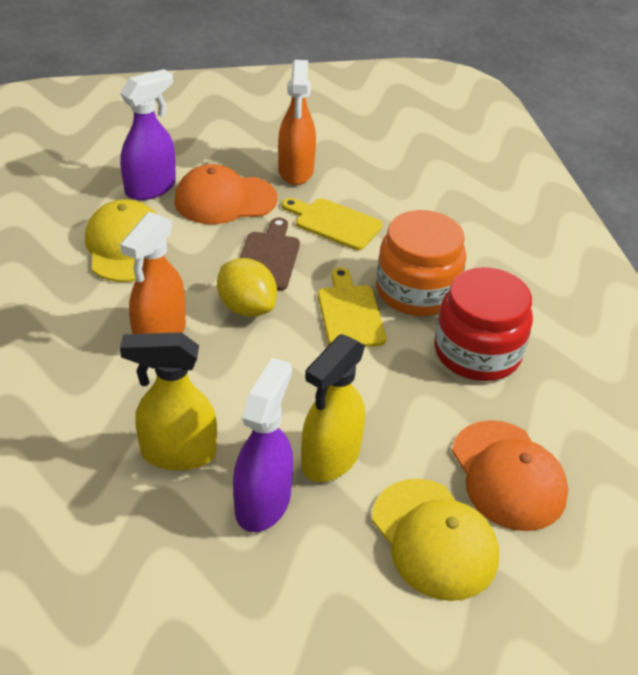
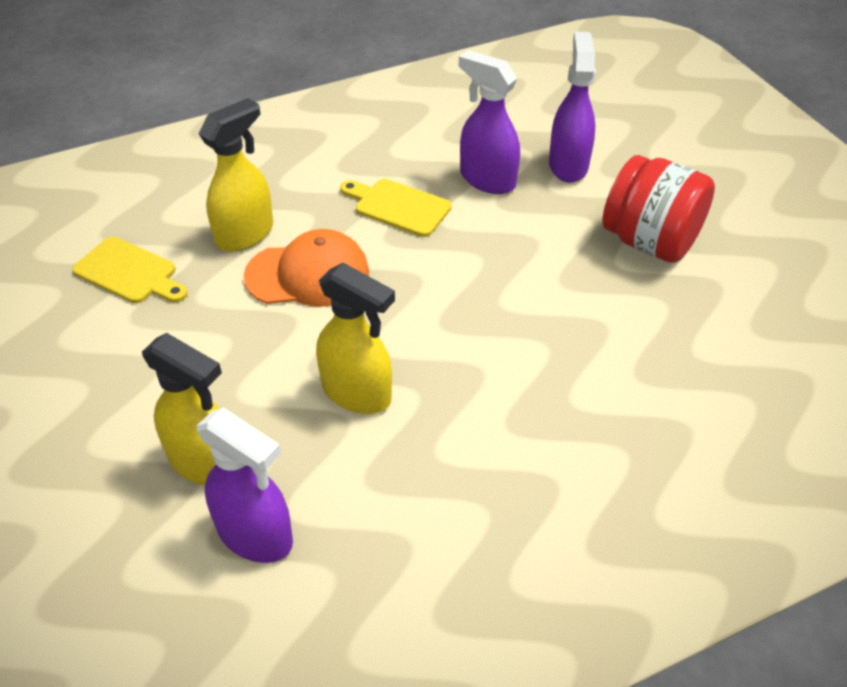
brown cutting board: [240,218,300,291] = 1 -> none = 0
orange cap: [174,164,278,224] [452,420,568,531] = 2 -> [244,229,369,307] = 1
orange jar: [376,210,466,316] = 1 -> none = 0
orange spray bottle: [120,212,186,334] [278,60,316,185] = 2 -> none = 0
purple spray bottle: [120,69,176,200] [233,358,293,532] = 2 -> [197,407,293,563] [459,50,520,194] [549,32,596,183] = 3
yellow cap: [85,199,156,282] [372,479,499,601] = 2 -> none = 0
yellow lemon: [217,258,277,317] = 1 -> none = 0
yellow spray bottle: [120,332,217,471] [301,334,365,482] = 2 -> [142,333,222,485] [199,98,273,252] [316,263,395,414] = 3

